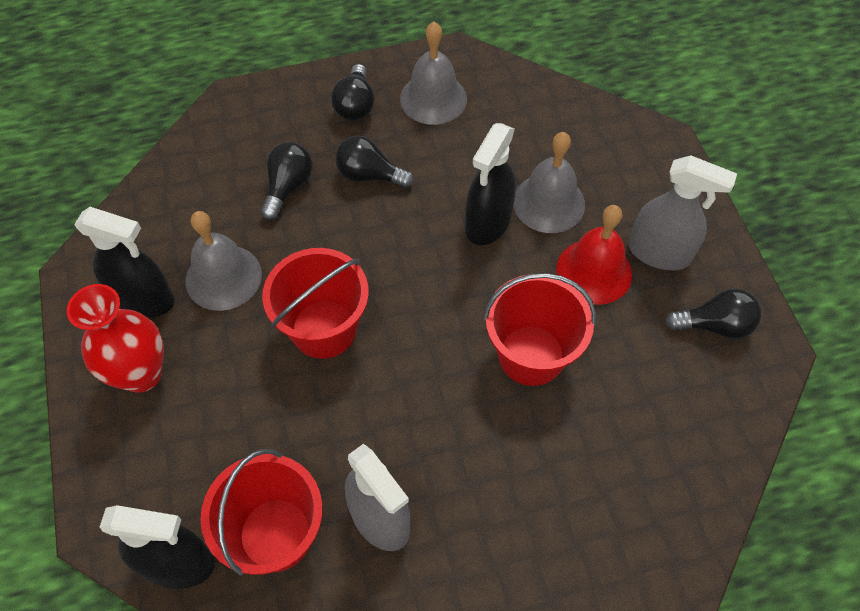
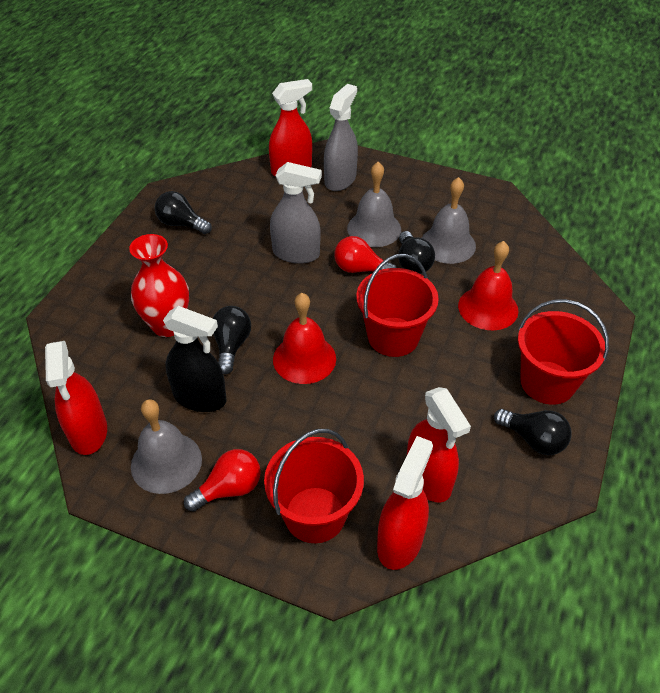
black spray bottle: [74,207,175,318] [100,505,215,589] [465,123,516,245] = 3 -> [163,306,227,412] = 1
red bell: [556,205,632,305] = 1 -> [273,293,336,384] [458,241,519,330] = 2
red light bulb: none = 0 -> [184,449,261,512] [334,236,397,273] = 2
red spray bottle: none = 0 -> [45,341,107,455] [269,79,312,177] [377,436,433,570] [407,387,471,503] = 4

